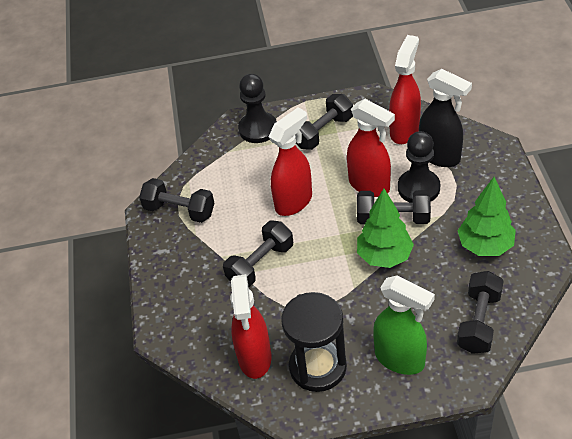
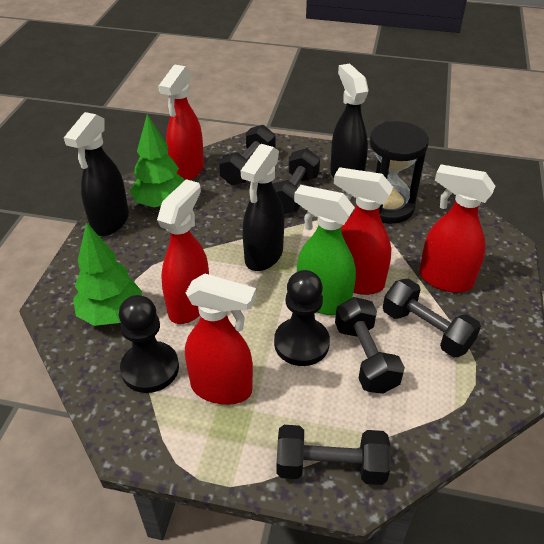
black spray bottle: [419,69,472,167] = 1 -> [64,112,129,236] [241,144,284,271] [330,63,369,178] = 3
red spray bottle: [230,274,272,379] [269,108,312,216] [347,99,395,197] [389,35,421,144] = 4 -> [157,179,209,324] [158,65,204,180] [185,273,256,405] [334,167,393,295] [419,165,495,293] = 5

